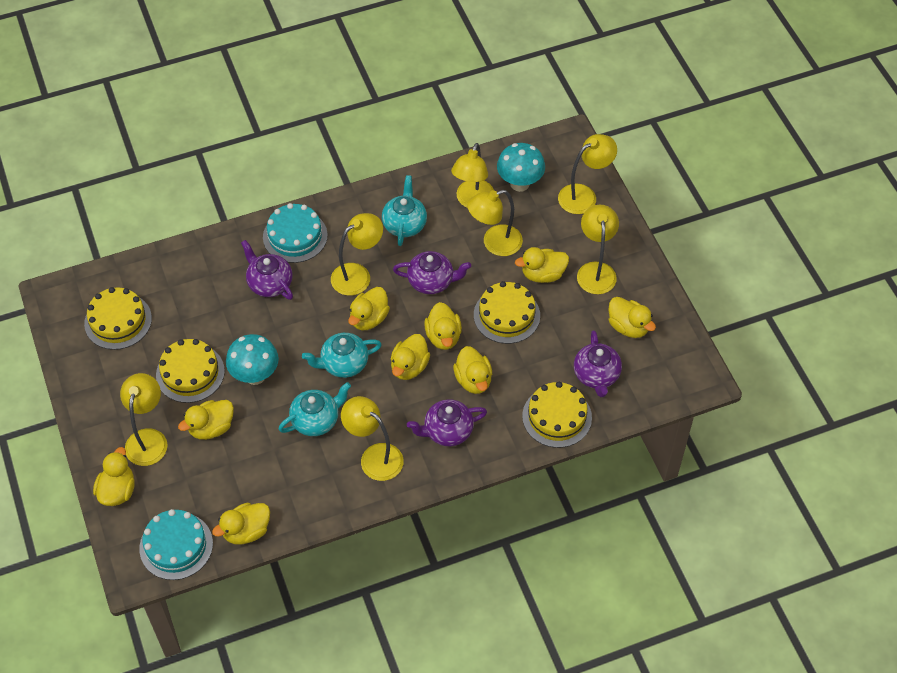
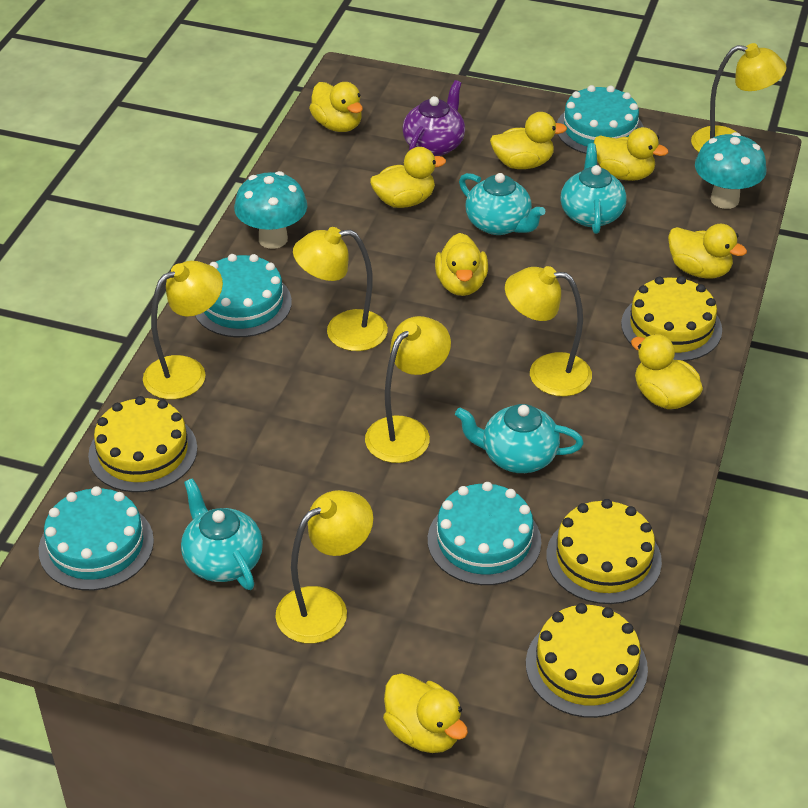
purple teapot: [241,240,293,300] [393,251,471,294] [407,399,487,446] [574,330,622,397] = 4 -> [402,80,465,156] = 1
turquoise cake: [139,509,213,580] [263,203,328,263] = 2 -> [39,486,154,590] [195,254,292,337] [428,482,541,585] [557,85,644,154] = 4
turquoise teapot: [278,382,351,436] [302,333,382,378] [382,175,427,246] = 3 -> [181,478,263,590] [455,404,584,473] [459,173,545,235] [560,143,626,234] = 4
yellow duck: [93,447,135,506] [178,400,234,440] [212,503,270,545] [348,287,390,330] [391,334,430,380] [424,302,462,350] [453,346,492,394] [515,247,569,283] [608,297,656,338] = 9 -> [309,82,363,132] [370,147,446,208] [383,673,468,753] [435,233,488,296] [490,112,567,169] [594,127,669,181] [631,334,703,409] [668,224,747,279] = 8
yellow lamp: [120,373,168,466] [331,213,383,296] [341,396,404,481] [451,143,494,208] [467,190,523,256] [558,134,617,214] [577,205,619,294] = 7 -> [143,261,223,399] [275,490,373,643] [293,227,388,351] [365,316,451,463] [505,266,592,396] [691,43,787,152] = 6

